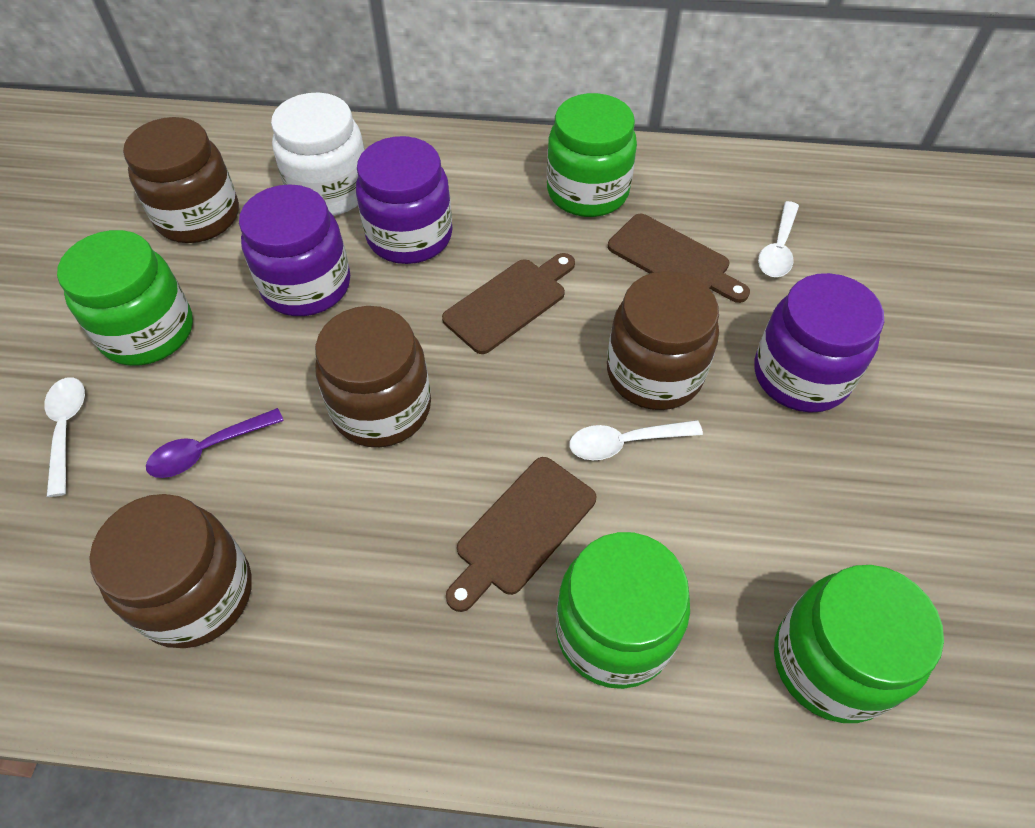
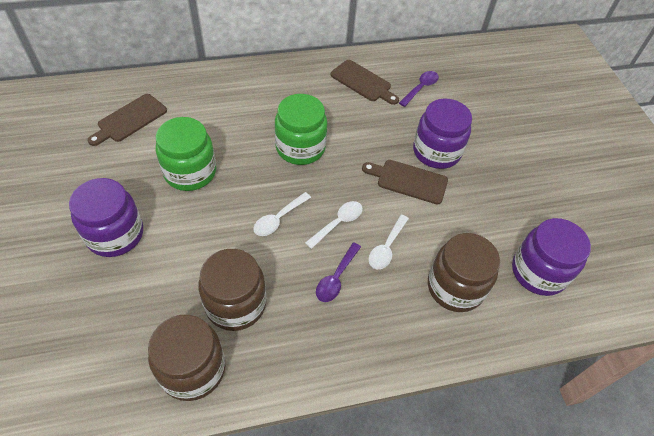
brown jar: [89,494,252,648] [123,117,239,243] [315,306,431,447] [607,271,719,410] = 4 -> [148,315,225,401] [198,249,266,331] [428,233,500,312] = 3
green jar: [57,230,193,366] [547,93,637,217] [556,532,690,689] [774,565,944,723] = 4 -> [156,117,216,191] [275,94,327,165] = 2
purple spoon: [146,408,284,478] = 1 -> [316,242,361,302] [399,71,439,107] = 2
white jar: [271,93,365,216] = 1 -> none = 0

